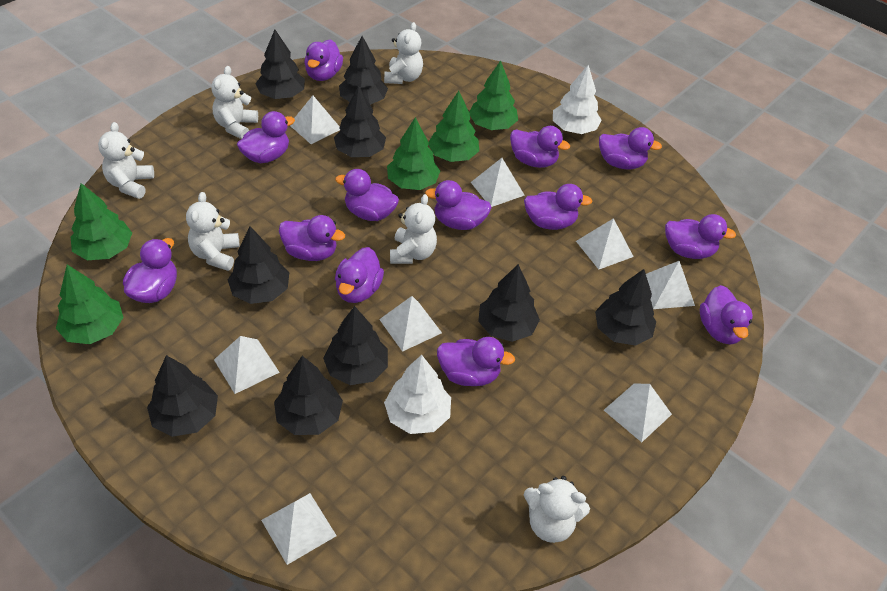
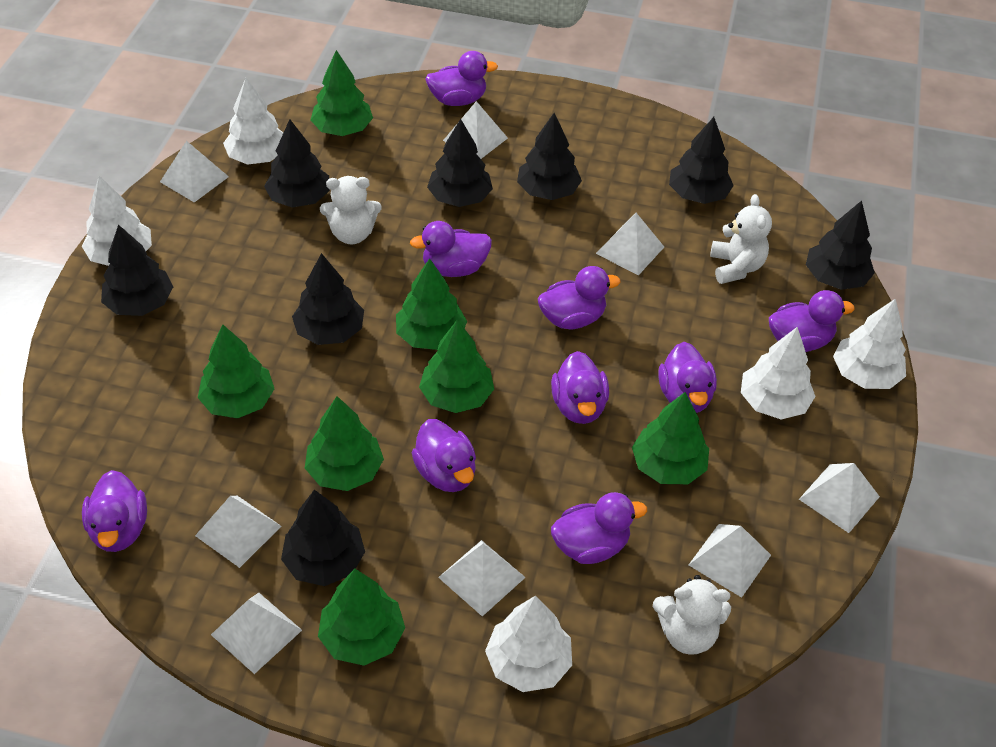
black tree: [147,355,218,437] [228,226,289,304] [255,30,305,99] [274,356,343,435] [323,306,388,385] [334,86,386,157] [339,36,388,105] [478,264,540,342] [595,269,656,346] = 9 -> [101,224,173,316] [264,119,330,208] [281,490,365,586] [292,253,364,345] [427,119,493,207] [517,113,582,200] [669,117,734,204] [806,201,875,290] = 8
green tree: [56,265,124,344] [71,183,132,260] [387,117,440,190] [428,91,479,162] [469,60,518,130] = 5 -> [198,325,274,418] [305,396,384,491] [310,50,373,136] [318,569,405,666] [396,258,467,350] [419,320,494,413] [632,392,709,484] = 7
purple duck: [123,238,177,303] [237,111,295,163] [279,215,345,261] [304,39,343,81] [335,169,399,221] [335,247,384,303] [425,180,492,230] [437,337,515,386] [510,126,570,168] [524,184,592,230] [599,127,662,169] [665,214,736,259] [700,285,753,344] = 13 -> [82,470,147,552] [410,221,492,277] [411,419,476,492] [425,51,498,106] [538,266,620,329] [551,351,609,424] [551,492,647,564] [658,342,717,413] [769,290,855,352] = 9
white teddy bear: [98,122,154,199] [186,192,240,271] [212,66,258,139] [384,22,423,84] [390,194,437,264] [524,476,590,543] = 6 -> [320,176,382,244] [653,575,731,655] [710,194,772,284] = 3
white tree: [384,355,451,434] [553,65,602,134] = 2 -> [82,176,152,266] [223,78,283,165] [485,596,572,692] [741,327,815,420] [833,298,906,389] = 5

